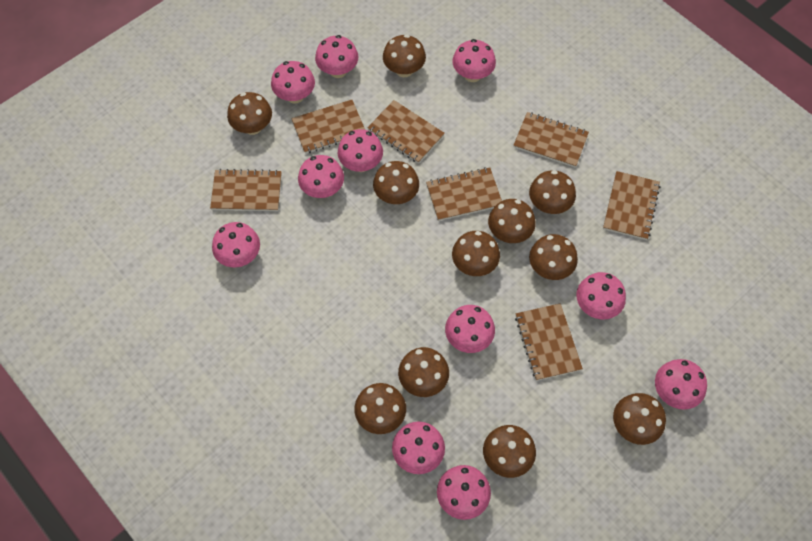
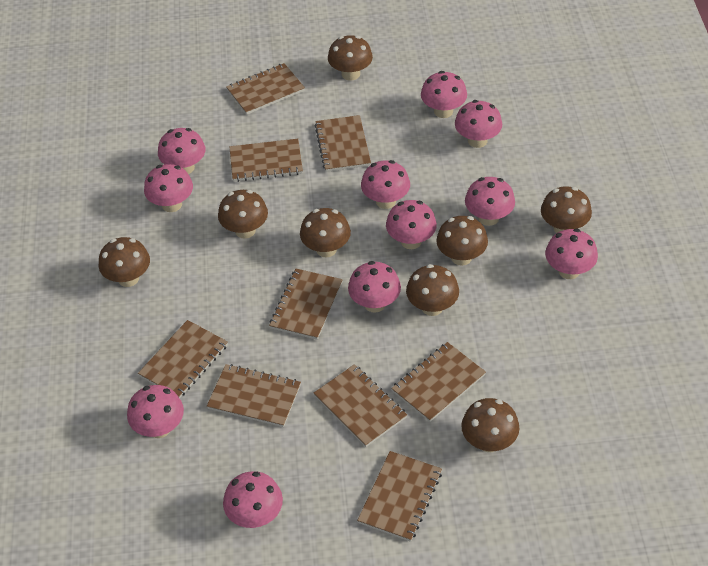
brown mushroom: [227,92,272,135] [354,383,406,434] [373,161,419,204] [383,34,426,77] [398,347,449,397] [452,231,500,276] [483,425,536,478] [488,199,536,243] [529,170,576,214] [529,234,578,280] [613,393,666,445] = 11 -> [98,237,150,287] [218,190,268,239] [300,208,351,257] [328,35,373,81] [406,264,459,316] [436,216,488,266] [461,398,519,452] [541,186,592,233] = 8
brown notebook: [210,169,281,211] [291,100,365,154] [367,100,445,163] [426,167,502,221] [513,112,589,167] [515,303,583,381] [603,171,660,240] = 7 -> [138,320,228,398] [207,364,301,427] [226,63,305,115] [230,139,303,182] [269,269,343,340] [314,364,407,447] [315,115,371,172] [357,451,442,542] [391,342,486,422] = 9

